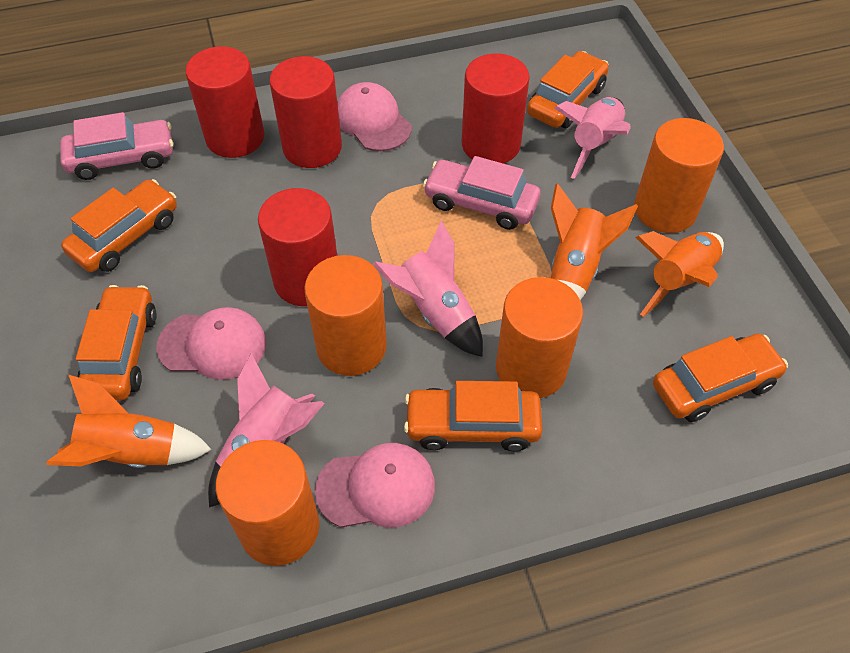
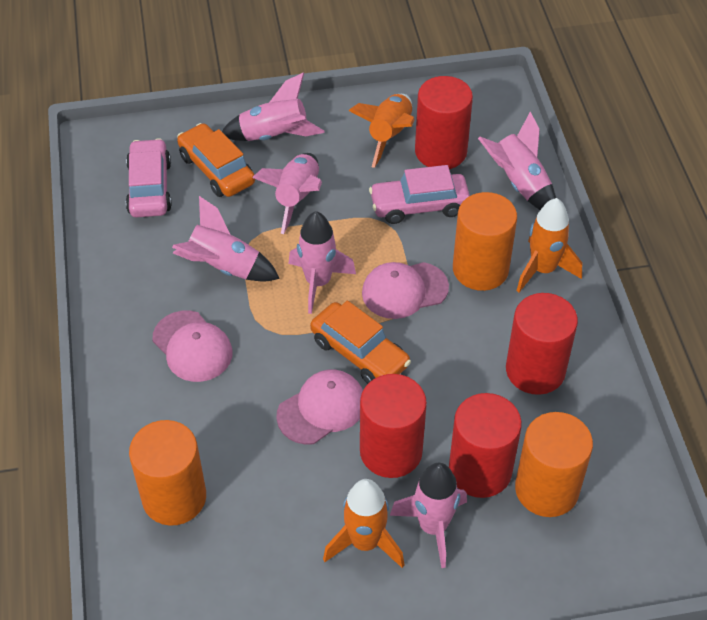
orange car: [61,179,177,272] [76,285,157,400] [404,381,543,451] [527,51,609,128] [653,334,788,422] = 5 -> [177,123,255,197] [310,301,411,384] = 2
orange cylinder: [216,440,319,566] [304,255,387,376] [496,277,583,398] [634,118,724,233] = 4 -> [129,420,206,526] [453,192,517,291] [515,412,593,517] = 3
pink rocket: [208,353,325,508] [373,221,483,357] [554,97,631,179] = 3 -> [172,196,280,282] [222,73,324,141] [252,153,322,234] [288,211,356,314] [390,463,467,568] [478,111,556,210] = 6

